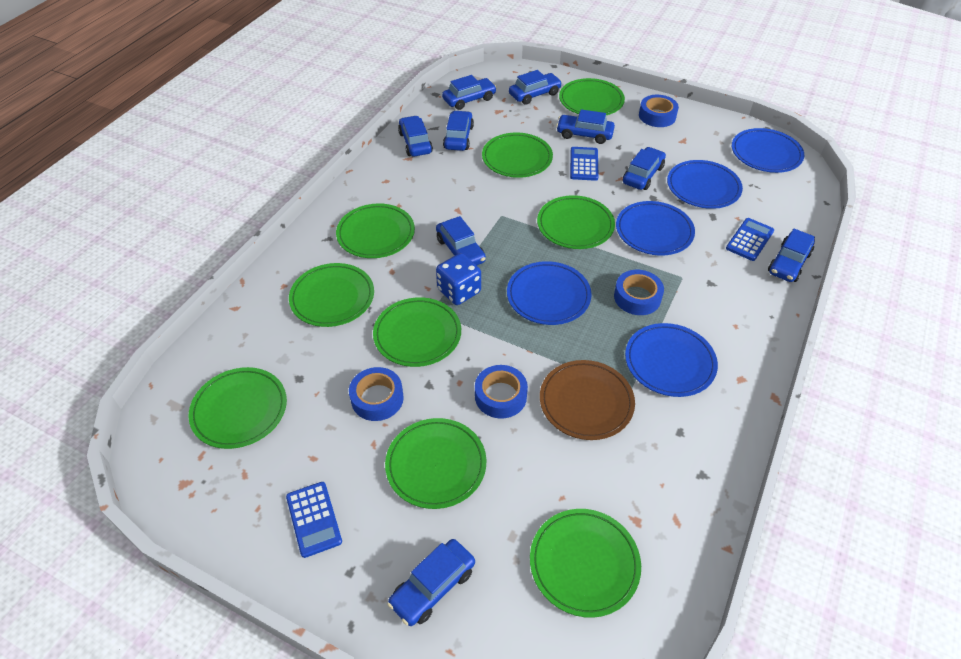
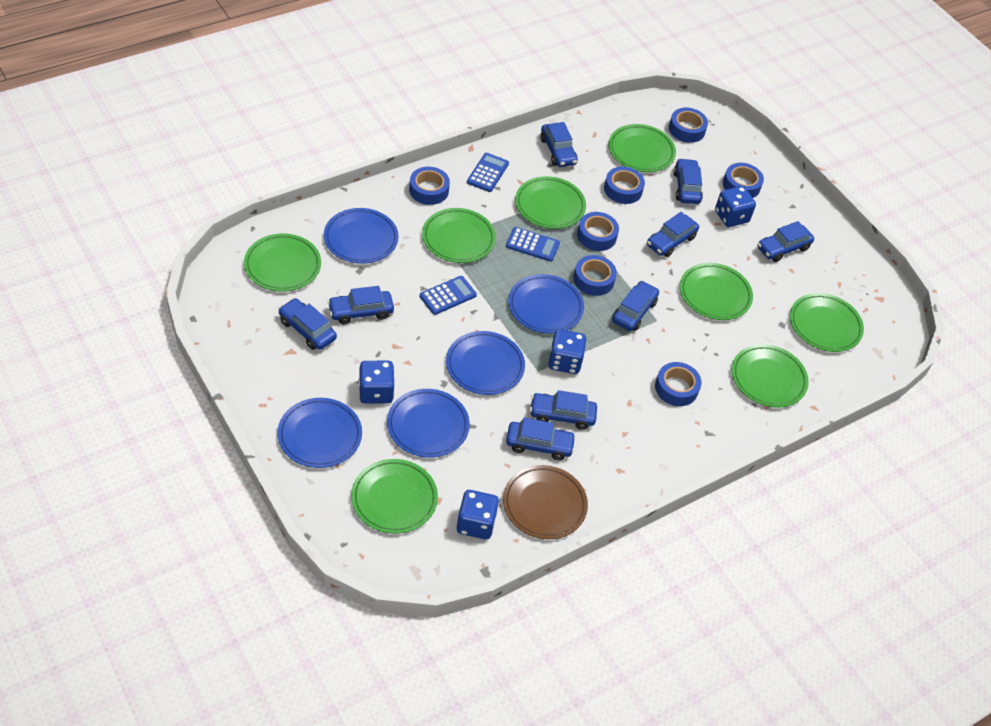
blue dice: [436,253,481,305] = 1 -> [359,361,394,404] [457,490,499,539] [548,329,587,374] [715,186,756,227] = 4
blue tape: [349,367,404,421] [475,365,528,419] [614,270,664,315] [639,95,679,127] = 4 -> [409,167,450,205] [574,255,617,296] [577,212,619,251] [604,167,645,204] [655,362,701,406] [669,108,708,143] [723,163,764,198] = 7
green plate: [188,367,287,449] [289,263,374,327] [336,203,415,258] [373,297,461,367] [385,418,486,509] [482,132,553,178] [530,509,641,618] [537,195,615,249] [559,78,625,115] = 9 -> [244,233,321,292] [351,459,438,534] [422,208,496,263] [515,176,586,229] [609,124,676,172] [680,263,753,320] [732,344,809,408] [790,293,864,352] = 8

